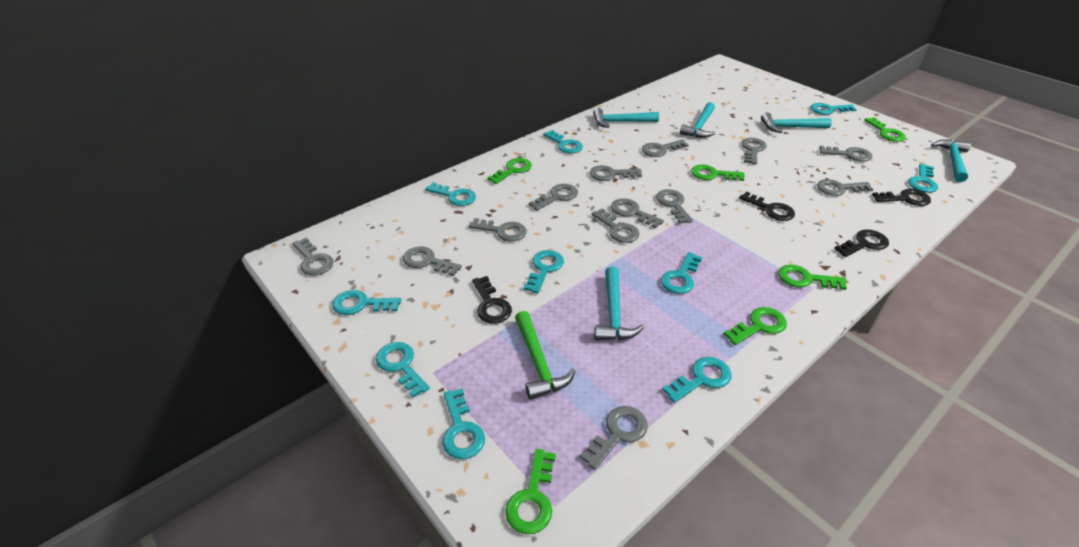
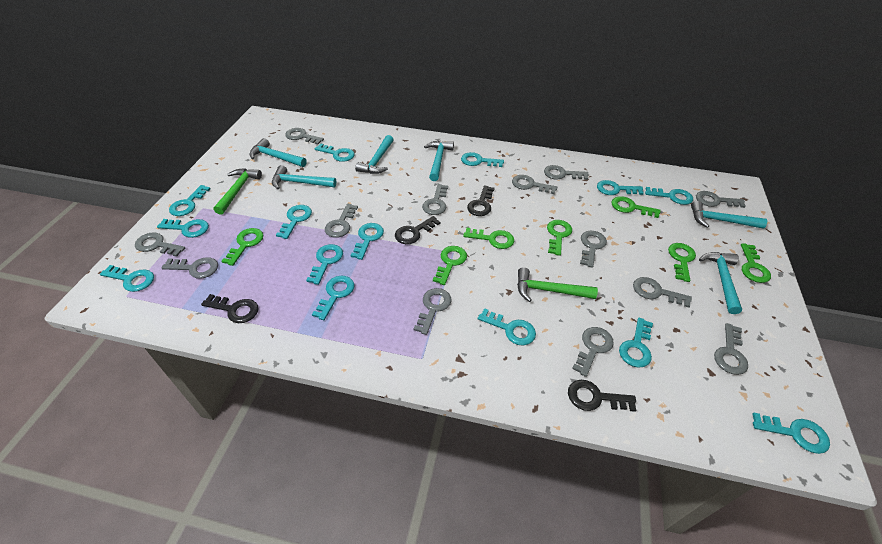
green hammer: [515,311,576,400] = 1 -> [213,168,262,215] [517,267,598,302] = 2
green key: [488,158,532,184] [505,449,556,534] [691,164,745,181] [724,307,787,345] [778,264,847,290] [864,117,906,142] = 6 -> [222,228,263,266] [433,246,467,285] [463,228,514,249] [547,220,572,256] [612,196,661,218] [668,243,696,282] [741,243,771,283] = 7
turquoise hammer: [593,108,659,128] [594,267,644,340] [680,102,715,138] [761,112,832,133] [931,139,971,182] = 5 -> [250,138,307,167] [272,165,336,189] [355,135,394,174] [424,141,454,181] [691,201,767,229] [699,252,742,314] = 6
turquoise key: [333,290,401,315] [376,342,430,398] [425,182,476,206] [442,388,485,459] [524,250,564,294] [543,130,583,154] [661,252,703,294] [662,357,731,403] [811,103,857,115] [908,163,938,193] = 10 -> [100,265,154,292] [157,219,209,238] [169,185,210,216] [276,205,312,239] [306,244,343,285] [312,276,355,320] [315,143,355,162] [350,223,384,260] [461,152,504,167] [478,308,536,346] [597,180,644,195] [619,318,653,368] [645,187,693,205] [753,413,830,454] = 14

